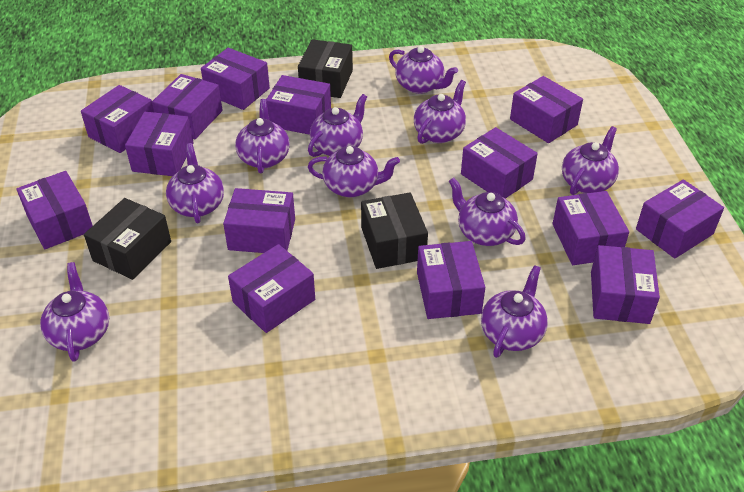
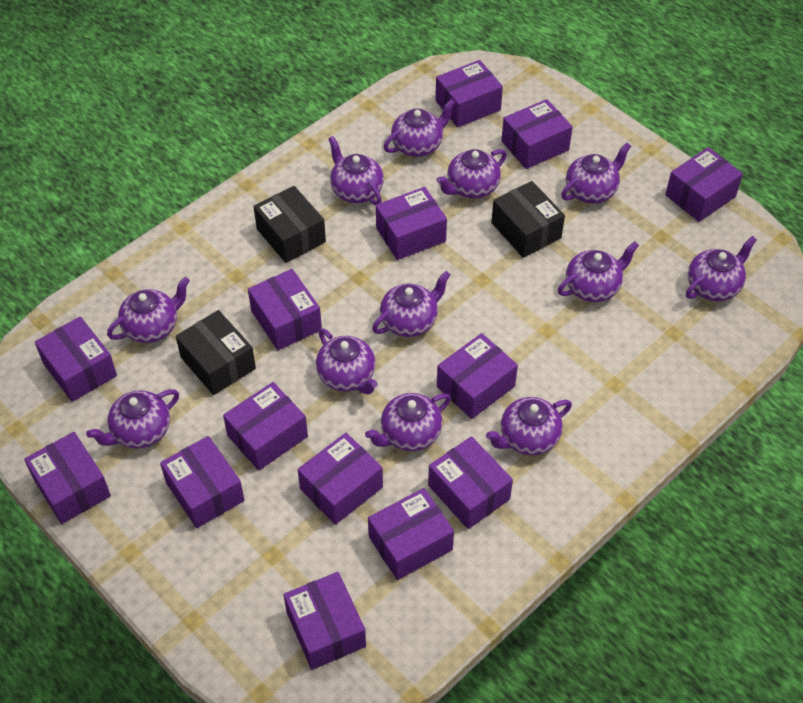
purple teapot: [40,262,109,362] [166,143,224,224] [235,99,290,174] [308,94,367,157] [308,146,400,197] [389,46,458,94] [414,80,466,144] [449,177,526,246] [481,265,548,358] [562,126,619,195] = 10 -> [86,389,179,449] [107,277,190,343] [316,329,378,394] [328,136,384,205] [365,393,451,451] [372,271,450,337] [384,99,456,157] [436,149,507,199] [486,397,572,455] [558,242,639,302] [561,143,631,203] [686,236,757,301] = 12

